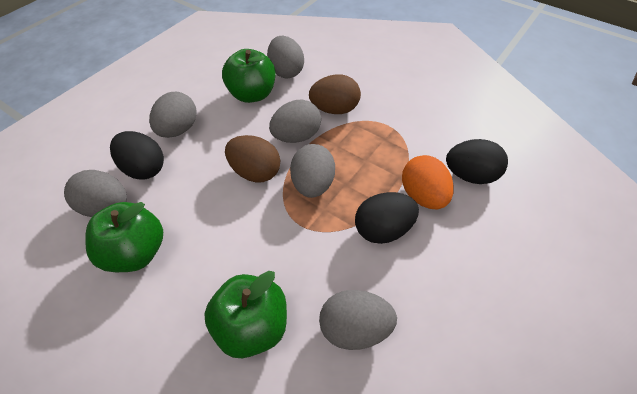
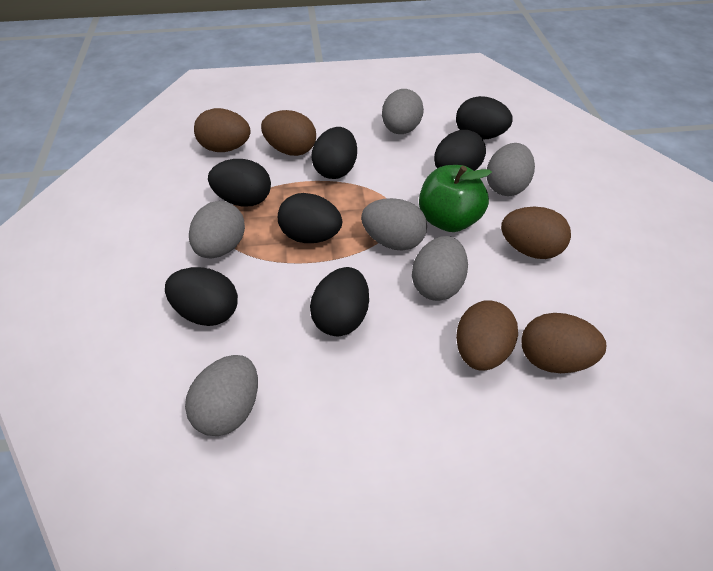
black egg: [110,131,164,180] [355,192,419,244] [446,139,508,184] = 3 -> [165,267,238,326] [208,159,271,207] [278,193,342,243] [310,267,369,336] [311,127,357,179] [434,130,486,171] [456,96,513,140] = 7
brown egg: [225,135,280,183] [309,74,361,114] = 2 -> [194,108,251,152] [261,110,316,156] [456,300,518,371] [501,207,571,259] [521,313,606,373] = 5
green apple: [85,202,163,272] [204,271,287,358] [222,49,275,103] = 3 -> [419,165,492,232] = 1
orange egg: [402,155,454,209] = 1 -> none = 0

